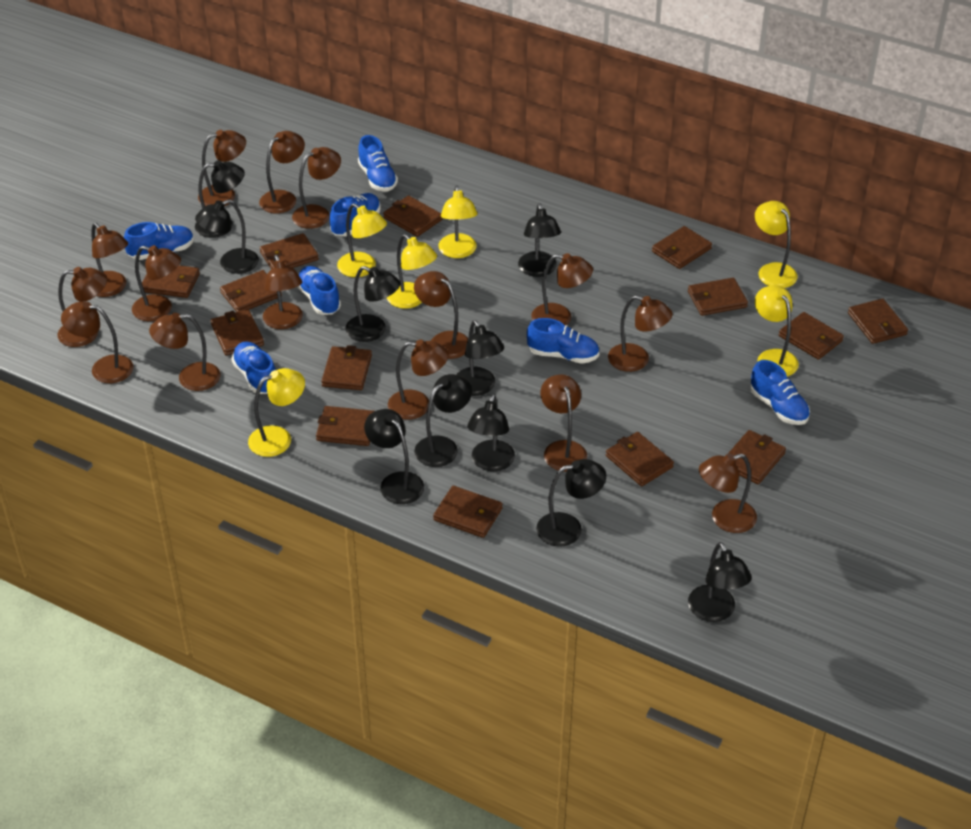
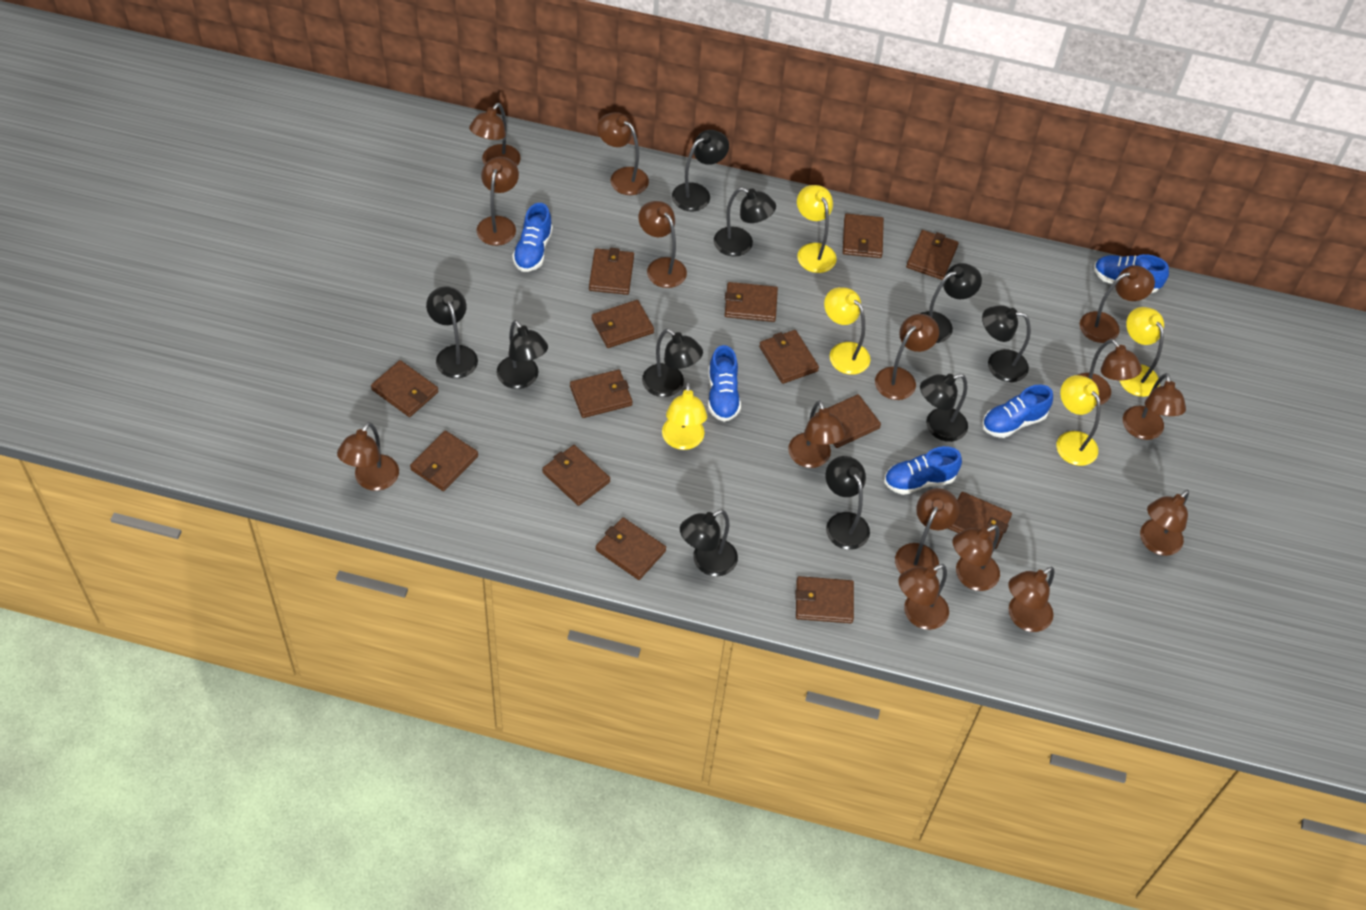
blue shoe: [124,222,194,260] [231,341,276,394] [298,266,341,315] [330,193,381,236] [358,135,398,191] [527,318,599,364] [750,360,810,425] = 7 -> [512,203,553,272] [708,345,741,422] [884,446,962,495] [982,385,1053,438] [1094,254,1169,293] = 5
yellow lamp: [248,368,305,457] [337,203,387,277] [387,234,437,309] [438,185,477,258] [755,201,798,288] [755,285,799,376] = 6 -> [662,382,707,450] [797,185,837,273] [824,287,870,375] [1056,375,1101,466] [1119,307,1164,397] = 5

